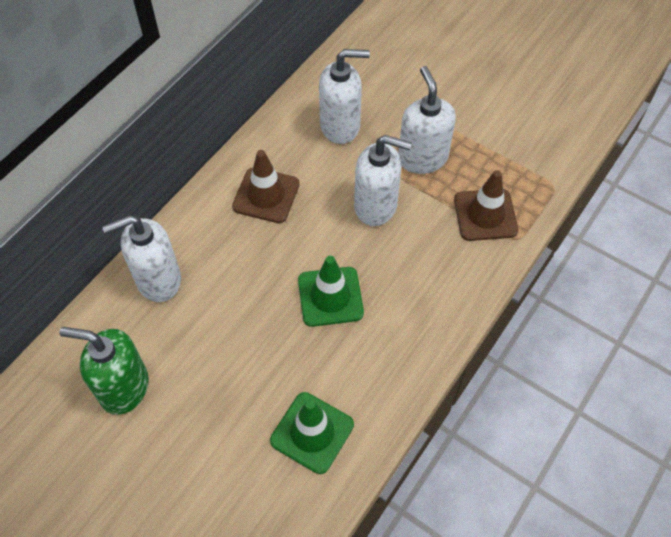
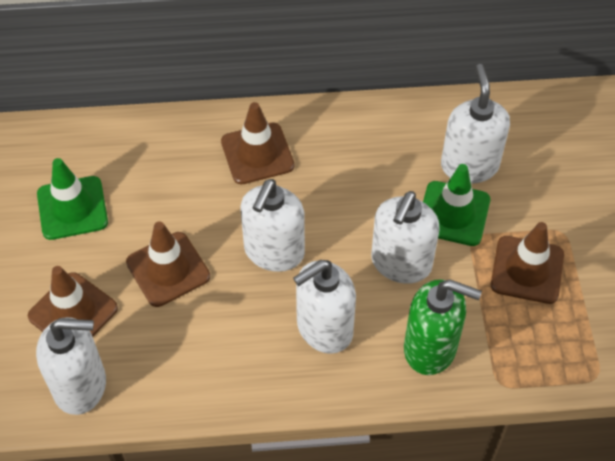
brown traffic cone: [232,150,300,223] [454,170,518,241] = 2 -> [28,266,118,336] [126,221,210,307] [221,102,294,184] [491,222,564,304] = 4
white soap dispenser: [102,215,181,302] [319,49,370,144] [354,135,412,226] [398,66,456,174] = 4 -> [36,317,106,415] [241,179,305,272] [293,260,356,354] [371,191,440,284] [441,64,510,184] = 5

